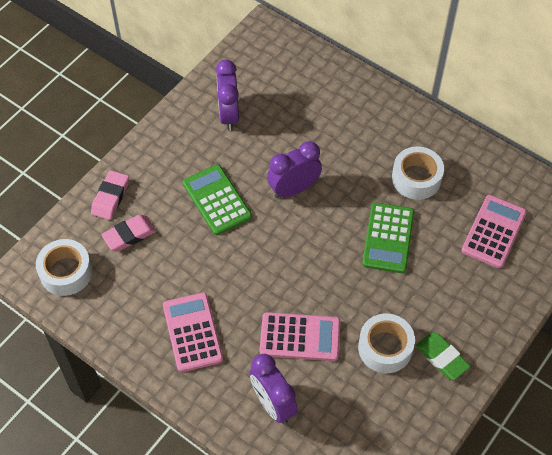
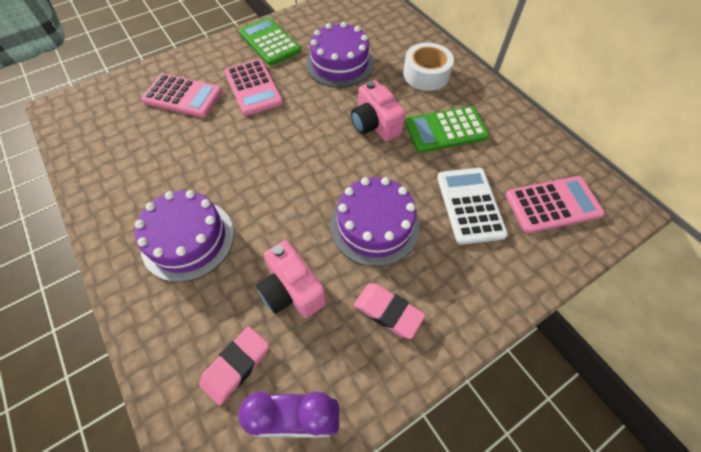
green eraser: [416,332,471,380] = 1 -> none = 0
pink camera: none = 0 -> [256,240,326,318] [351,80,405,141] = 2
purple cake: none = 0 -> [135,190,234,282] [306,22,374,87] [330,177,420,267] = 3
purple clock: [216,60,239,131] [249,354,298,424] [267,141,322,198] = 3 -> [239,392,339,438] = 1
white calculator: none = 0 -> [437,168,508,245] = 1
white tape: [36,239,92,296] [358,314,415,373] [392,146,444,200] = 3 -> [403,43,454,91] = 1

